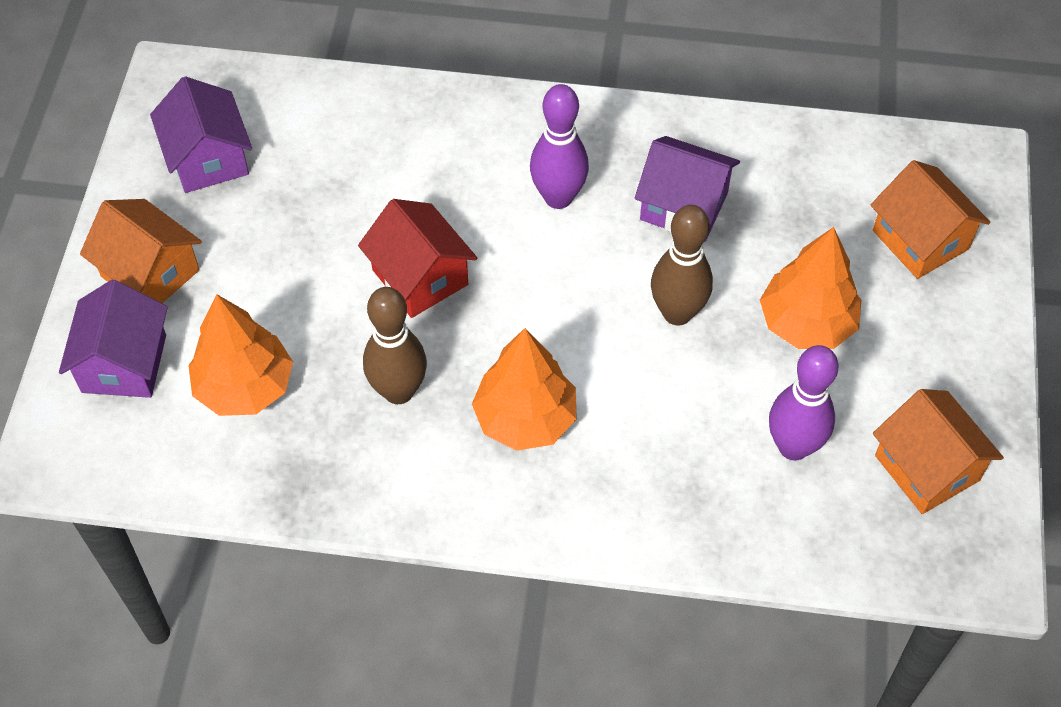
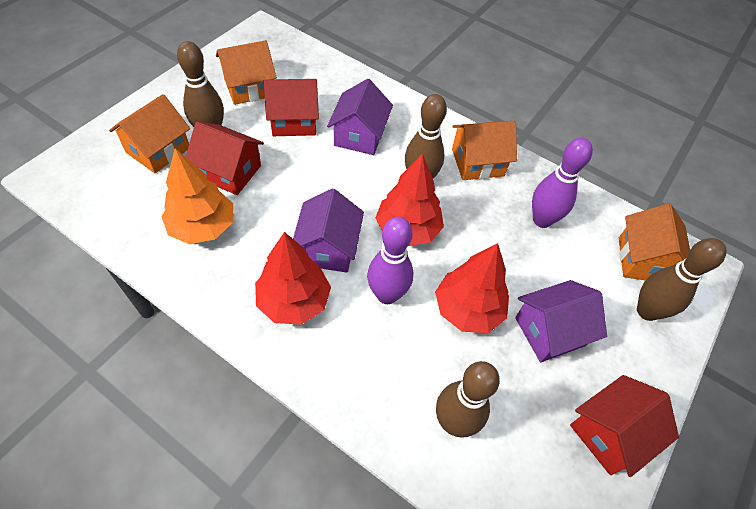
brown bowling pin: [363,287,427,404] [651,205,713,326] = 2 -> [177,41,224,127] [405,94,447,178] [436,361,500,438] [637,238,727,321] = 4
orange house: [80,199,202,303] [871,160,991,279] [873,389,1004,514] = 3 -> [109,94,190,173] [216,40,277,105] [452,121,517,180] [619,203,690,280] = 4
orange tree: [188,294,293,416] [472,328,577,451] [760,227,861,349] = 3 -> [162,148,233,244] = 1
red house: [358,199,477,318] = 1 -> [186,121,264,195] [264,79,319,136] [570,375,679,477] = 3
red tree: none = 0 -> [255,232,331,325] [376,153,444,246] [435,243,509,333] = 3

